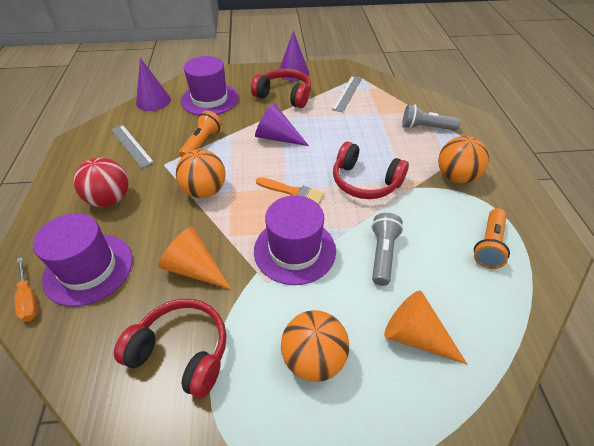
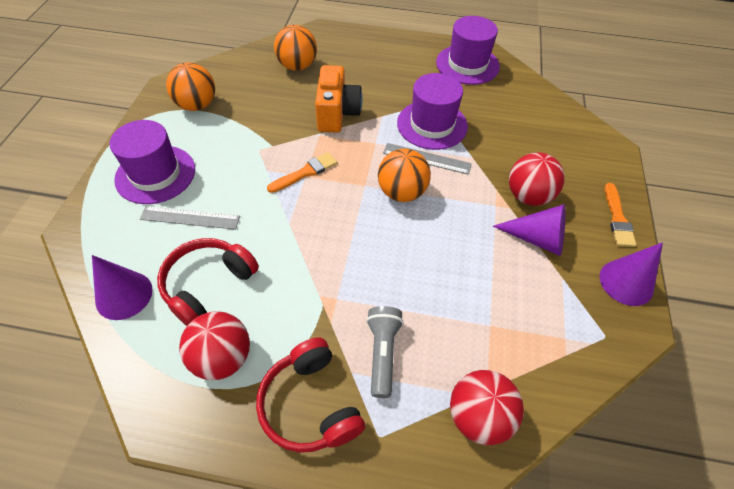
grey flashlight: [371,213,403,286] [402,105,460,130] = 2 -> [366,306,404,398] = 1
orange brush: [256,177,324,205] = 1 -> [267,152,337,193] [605,183,636,247] = 2
orange camera: none = 0 -> [315,65,363,133] = 1
orange cone: [158,227,232,290] [384,291,468,365] = 2 -> none = 0
orange flashlight: [179,110,222,158] [474,208,510,269] = 2 -> none = 0
orange screwdriver: [15,257,38,322] = 1 -> none = 0
red ball: [74,157,129,207] = 1 -> [179,311,250,380] [450,370,524,445] [509,152,565,206] = 3
red headphones: [114,299,226,398] [251,69,311,108] [333,142,409,199] = 3 -> [157,238,259,326] [256,337,365,453] = 2

